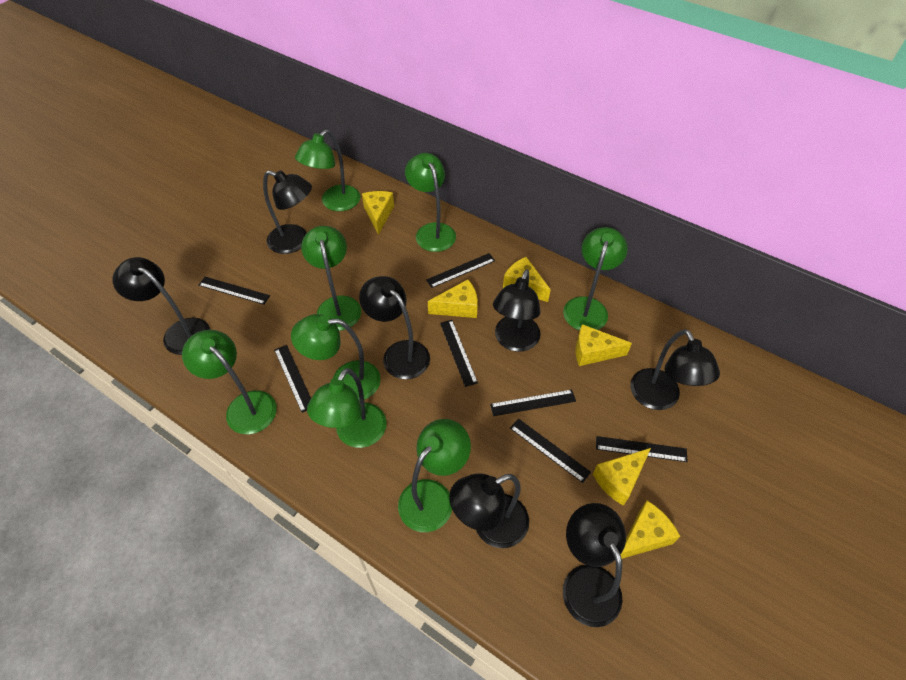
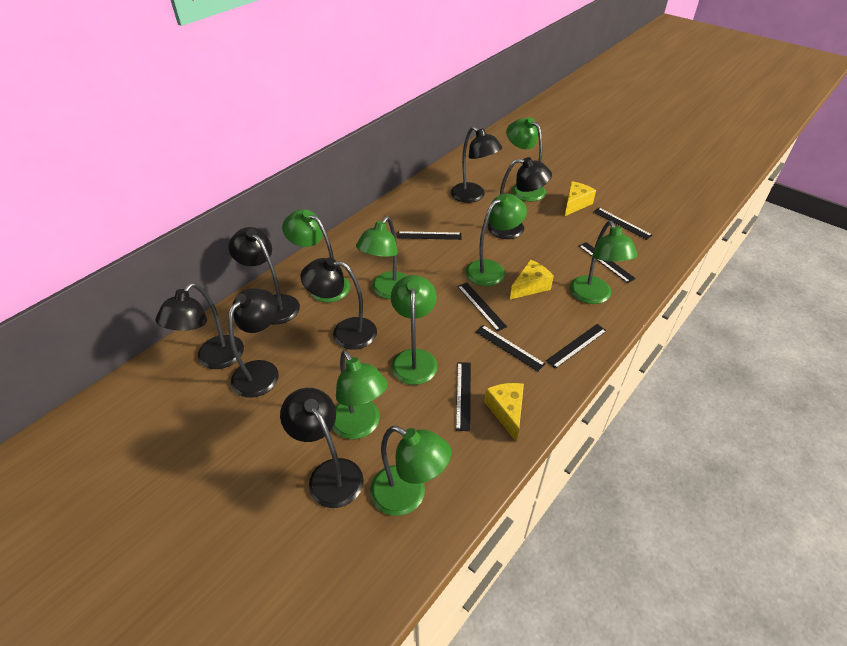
yellow cheese: [362,191,394,235] [428,279,478,318] [503,257,551,302] [576,324,632,366] [593,448,651,506] [620,501,680,559] = 6 -> [485,383,524,442] [510,260,554,299] [565,181,596,216] = 3

